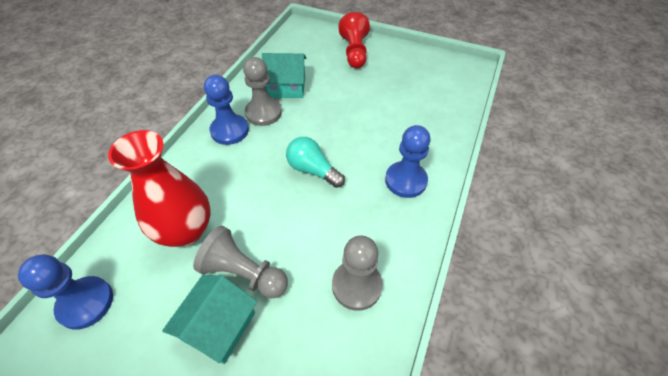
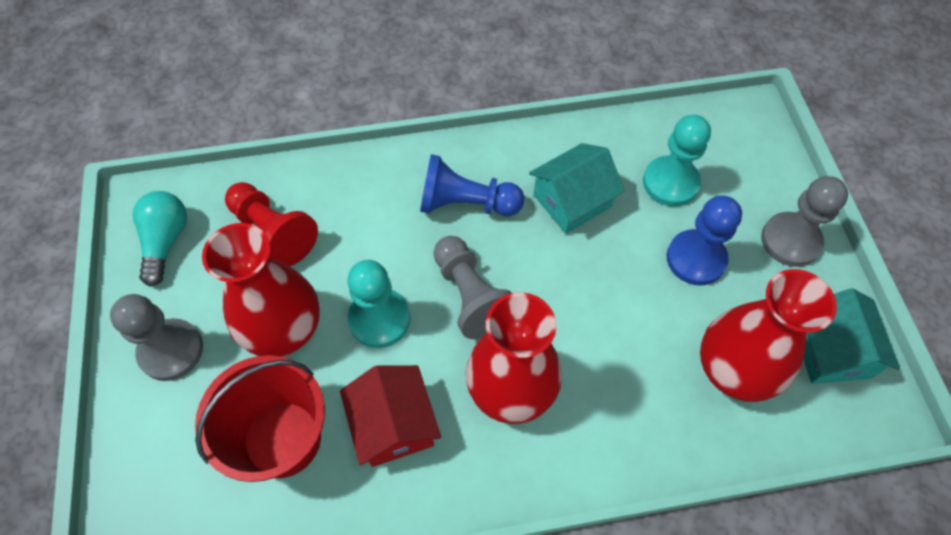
blue pawn: [18,254,113,330] [204,75,249,145] [385,125,431,198] = 3 -> [420,154,524,216] [667,195,742,286] = 2
red bucket: none = 0 -> [195,355,325,482] = 1
red house: none = 0 -> [340,365,441,467] = 1
red vase: [108,130,211,247] = 1 -> [202,223,320,356] [466,292,562,424] [700,269,837,402] = 3
turquoise pawn: none = 0 -> [348,260,410,348] [643,115,711,207] = 2

